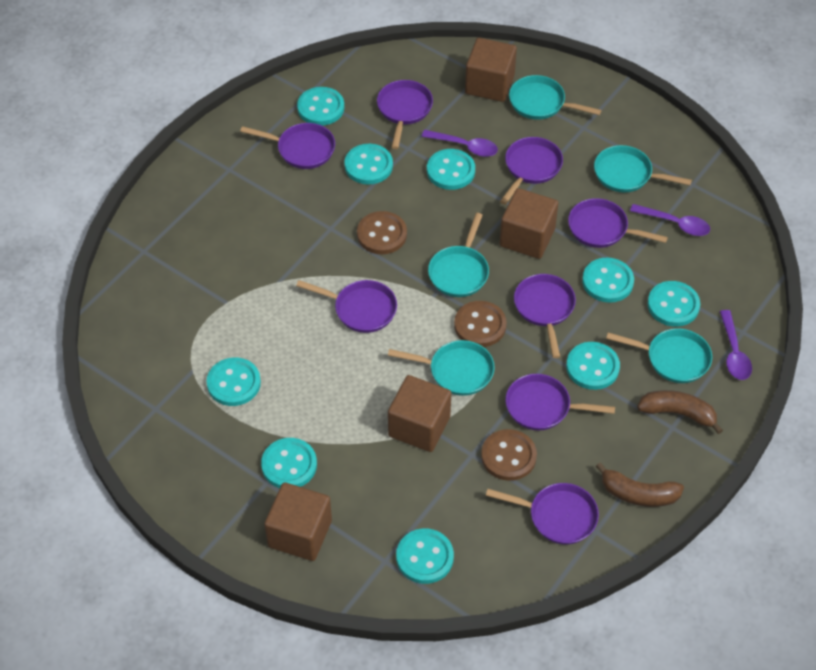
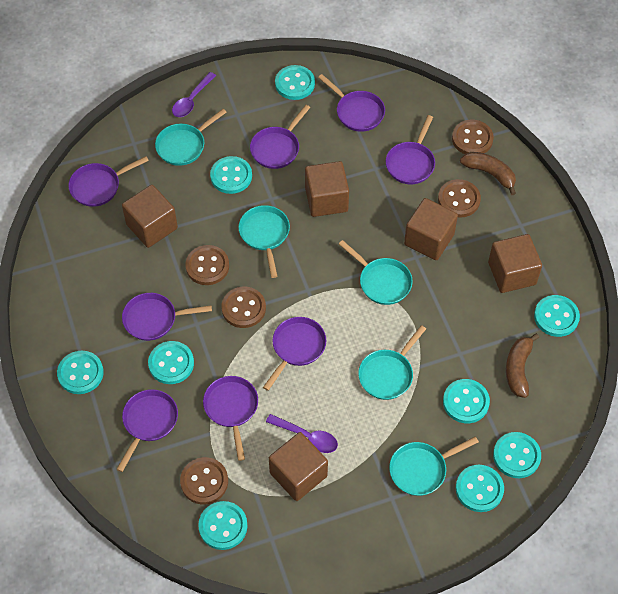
brown button: [357,211,407,254] [454,301,507,347] [481,429,537,481] = 3 -> [180,457,228,504] [185,245,229,285] [221,287,266,328] [438,179,481,218] [452,120,494,154] = 5
brown cube: [264,482,332,561] [388,375,451,452] [465,38,517,102] [500,188,558,259] = 4 -> [122,185,178,248] [269,432,328,501] [305,161,349,217] [404,198,458,260] [488,234,542,293] = 5
purple spoon: [421,130,498,157] [630,204,710,236] [720,310,752,380] = 3 -> [172,72,216,117] [266,414,338,453] = 2

